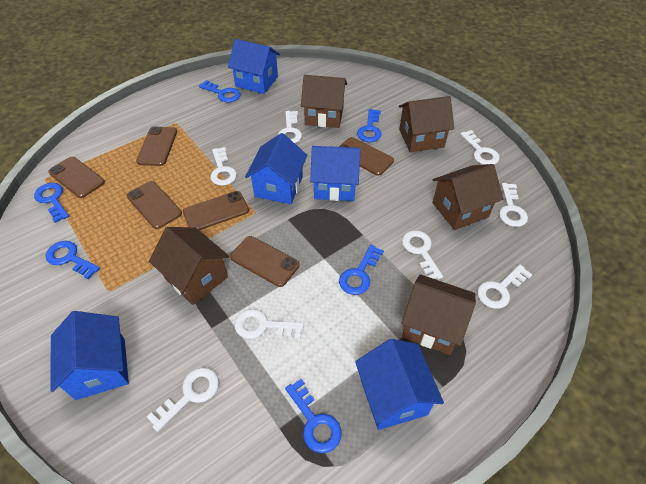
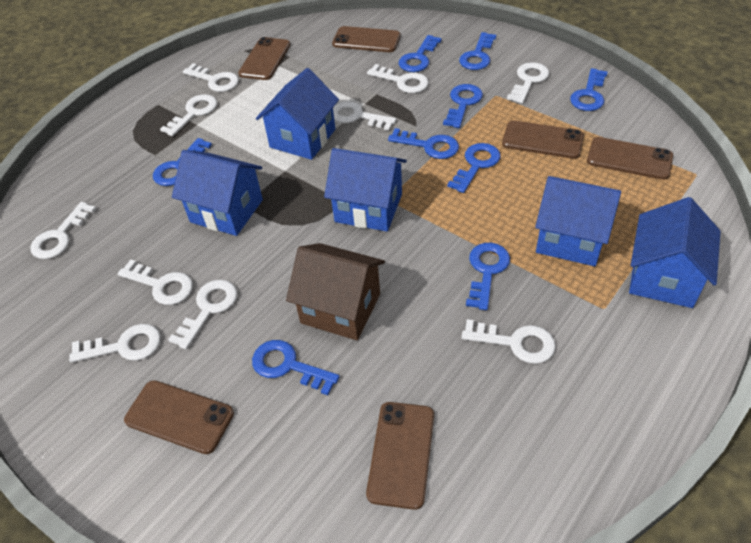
blue key: [34,183,69,223] [46,241,100,279] [199,80,241,103] [285,379,341,453] [339,245,384,295] [357,109,381,142] = 6 -> [153,138,212,186] [252,340,339,395] [388,128,459,159] [399,35,442,72] [443,84,483,128] [447,143,500,193] [459,32,496,70] [466,243,510,310] [570,68,608,111] = 9
brown house: [149,227,229,305] [301,75,347,128] [399,96,454,152] [401,274,476,355] [432,164,503,230] = 5 -> [286,243,385,340] = 1
white key: [147,367,219,432] [210,147,237,186] [235,309,304,339] [278,111,302,143] [402,230,443,279] [460,130,499,165] [477,265,532,309] [499,183,528,227] = 8 -> [30,202,96,259] [69,324,161,363] [118,260,193,305] [160,94,217,136] [168,280,237,349] [183,63,239,92] [333,101,396,131] [367,64,429,93] [462,319,556,364] [507,62,549,103] = 10

